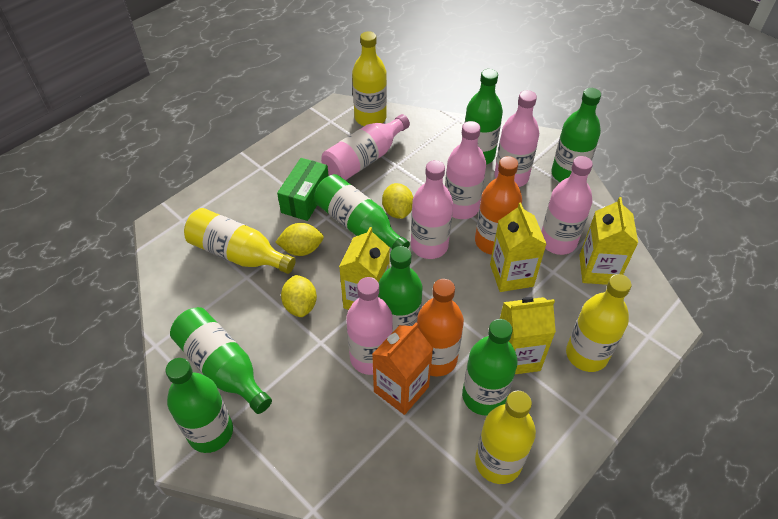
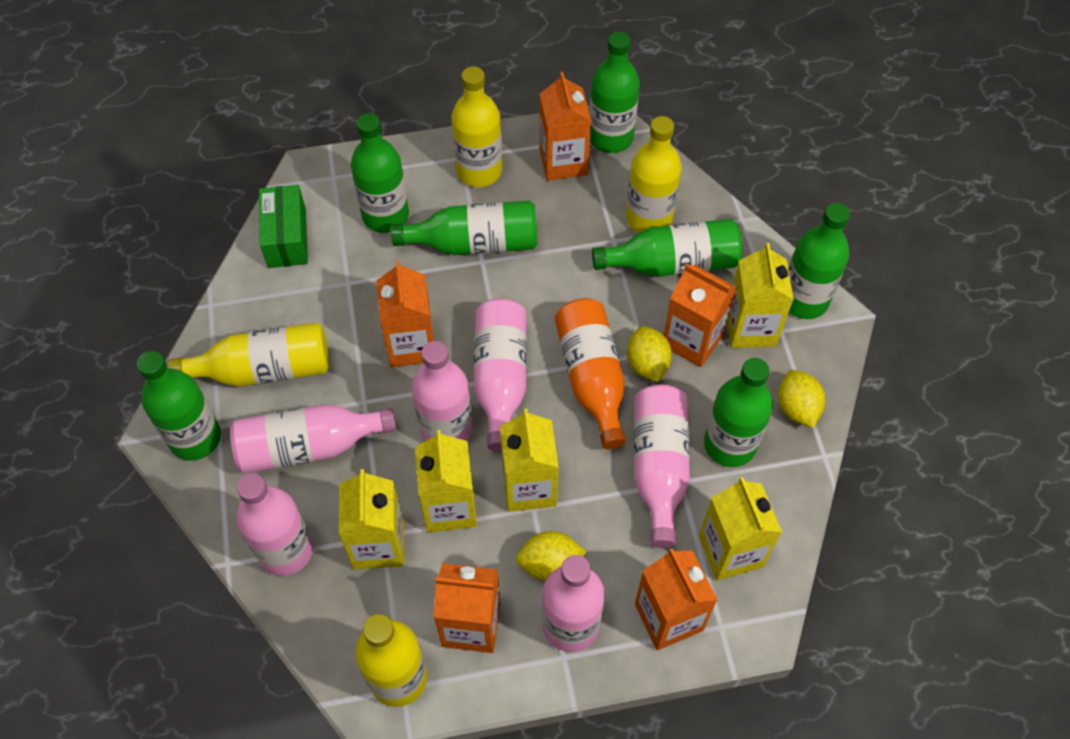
orange bottle: [417,279,464,377] [475,156,522,255] = 2 -> [555,298,626,449] = 1
orange carton: [372,323,433,415] = 1 -> [376,260,434,367] [434,563,500,653] [539,72,591,181] [635,548,717,650] [664,264,737,367] = 5
yellow carton: [339,227,390,310] [490,202,546,292] [500,297,556,374] [579,197,638,285] = 4 -> [339,469,404,570] [415,430,477,532] [500,409,559,512] [699,477,782,581] [727,243,794,348] = 5

